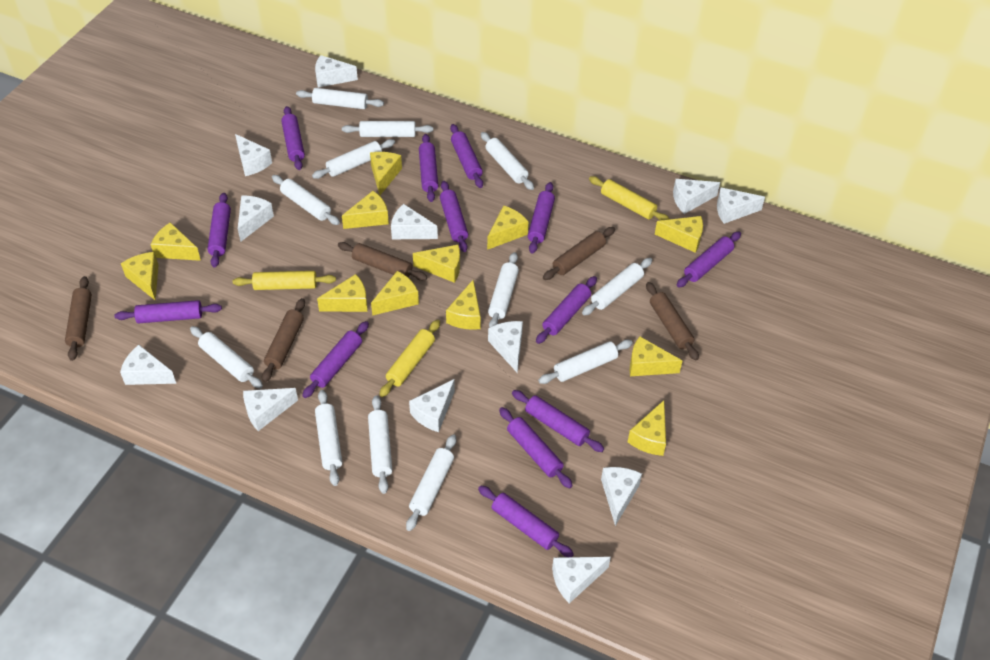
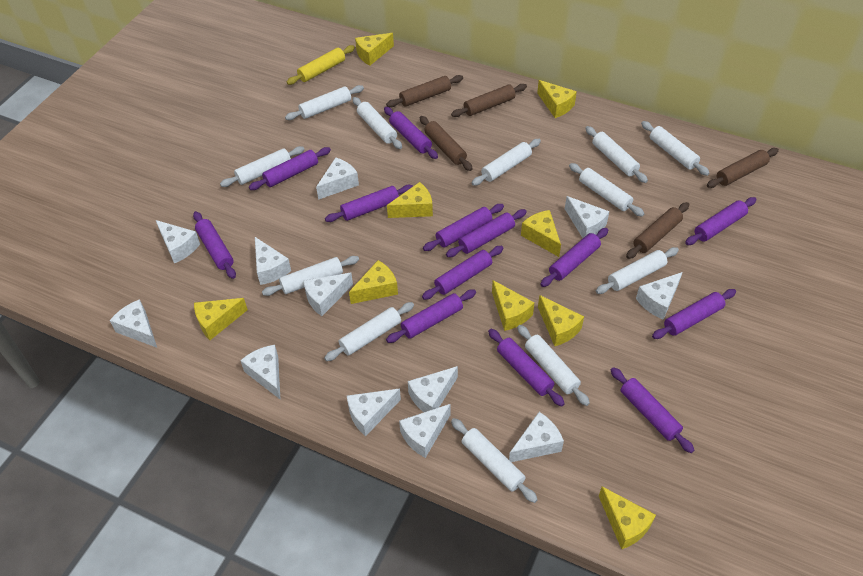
yellow cheese: [121,252,158,301] [151,222,201,261] [317,274,368,312] [342,191,389,229] [370,152,402,195] [371,271,419,316] [413,244,460,283] [446,280,481,330] [487,205,529,250] [628,400,666,456] [630,337,682,376] [655,216,703,253] = 12 -> [194,298,248,340] [349,260,398,304] [355,33,394,66] [387,182,433,218] [492,280,535,331] [521,210,561,257] [537,80,577,118] [538,295,584,346] [599,487,656,549] = 9
yellow rolling pin: [233,271,336,290] [379,320,440,397] [589,176,670,221] = 3 -> [287,45,355,85] = 1

